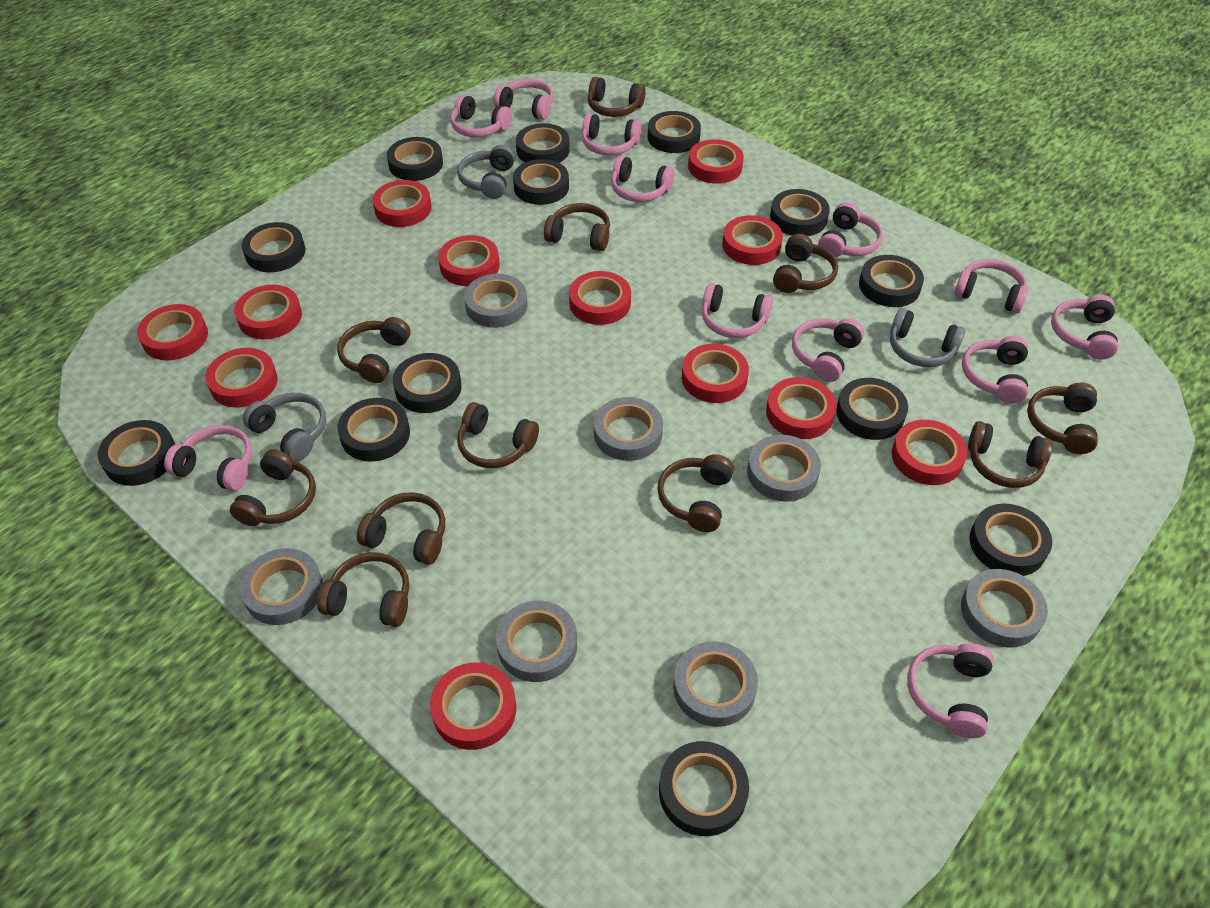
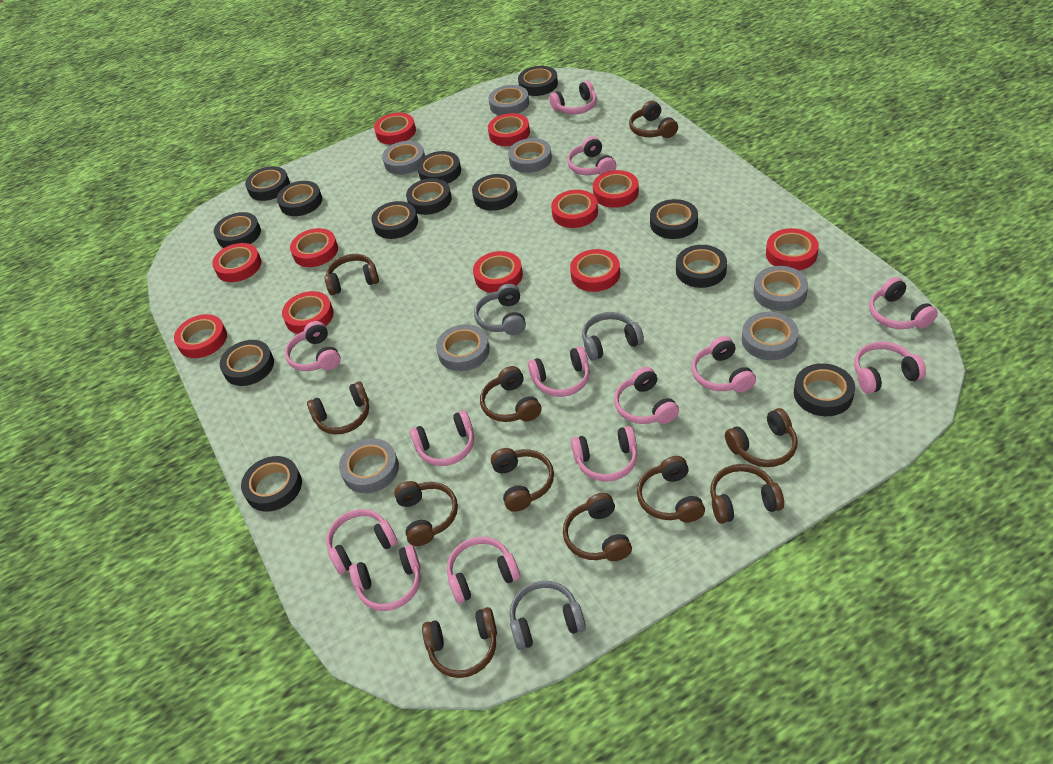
pink headphones: [164,425,253,491] [450,94,512,137] [494,79,553,120] [582,113,642,155] [611,156,675,202] [702,283,773,338] [792,318,864,382] [818,202,883,258] [907,643,993,738] [954,259,1028,313] [962,336,1028,404] [1051,295,1118,360] = 12 -> [285,321,341,371] [326,509,398,574] [349,545,421,611] [410,411,474,466] [447,537,520,604] [528,346,590,397] [549,81,597,114] [567,136,616,175] [571,426,637,482] [614,367,679,424] [692,336,756,393] [854,342,926,394] [869,277,938,329] = 13
red tape: [137,304,208,361] [205,348,278,408] [234,285,302,339] [373,180,432,227] [430,662,516,750] [438,235,500,286] [569,271,631,325] [682,344,749,403] [688,139,744,184] [722,215,783,265] [766,377,837,439] [892,420,967,485] = 12 -> [174,314,227,358] [212,243,261,282] [282,291,334,334] [290,228,338,267] [374,113,416,145] [473,251,523,293] [488,113,530,146] [551,190,598,228] [570,249,620,292] [593,170,639,208] [766,228,819,270] = 11

